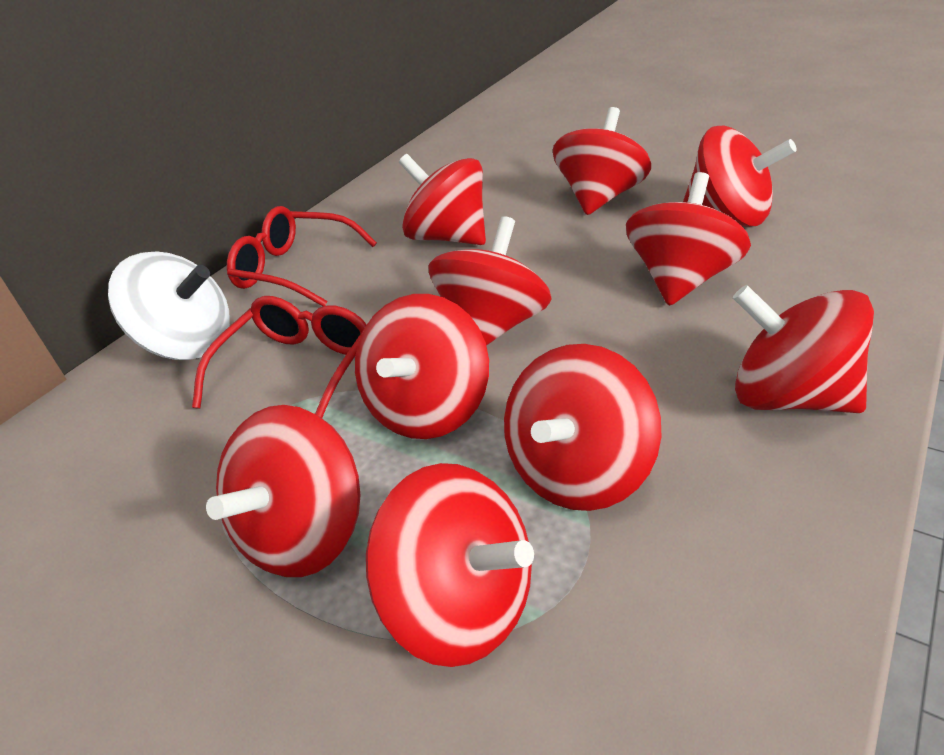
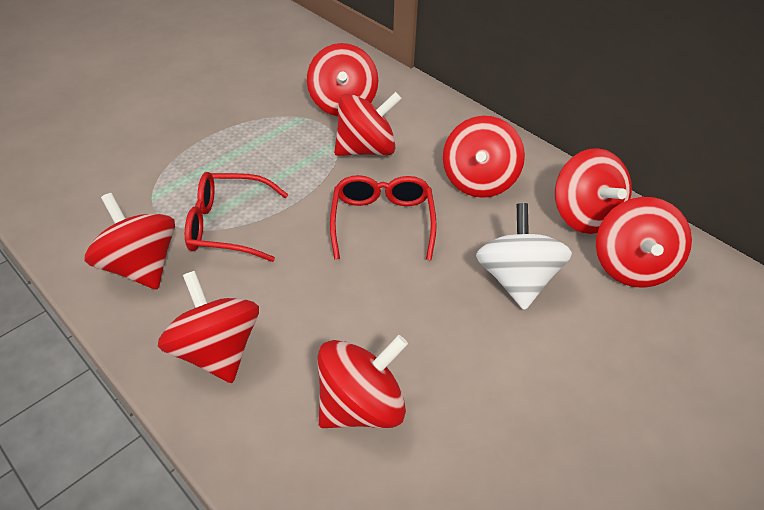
red spinning top: [206,405,361,577] [355,294,489,439] [366,463,534,667] [399,154,486,245] [428,216,552,346] [504,344,662,511] [553,107,651,215] [626,172,751,306] [683,126,797,227] [733,285,874,413] = 10 -> [85,193,175,289] [158,271,259,383] [307,43,378,116] [318,335,408,428] [334,92,402,156] [443,116,525,198] [555,148,632,234] [596,197,692,288] = 8

